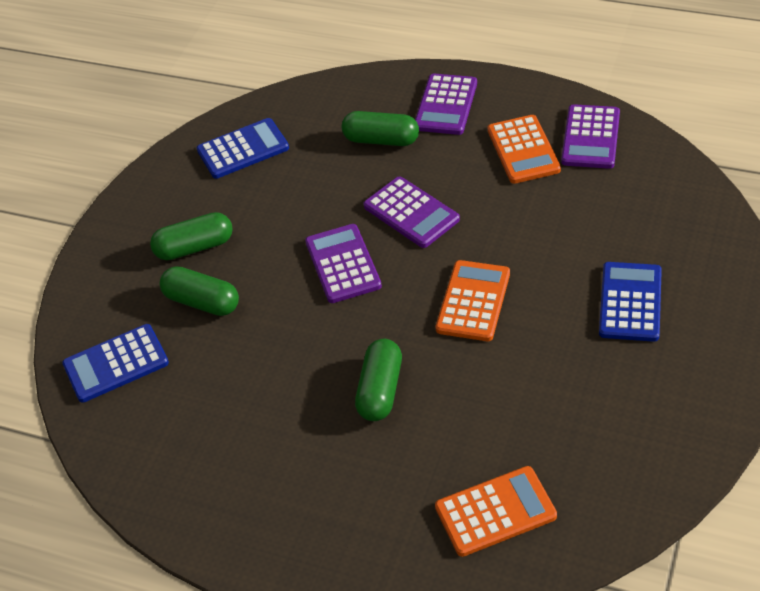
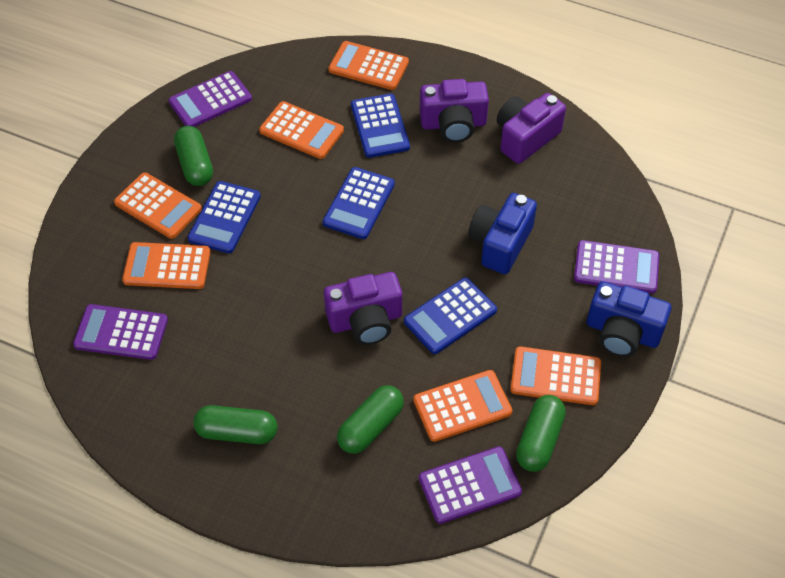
blue calculator: [62,324,169,403] [197,118,289,179] [599,262,662,342] = 3 -> [188,181,261,253] [323,167,395,239] [351,94,410,158] [404,277,497,354] = 4
blue camera: none = 0 -> [468,193,537,274] [587,281,671,357] = 2
orange calculator: [435,466,557,557] [436,260,510,341] [488,115,561,184] = 3 -> [114,172,202,239] [122,242,211,289] [259,101,344,159] [328,41,409,90] [413,370,512,442] [510,346,601,405] = 6
purple camera: none = 0 -> [324,272,402,345] [420,79,489,143] [497,93,566,164] = 3

